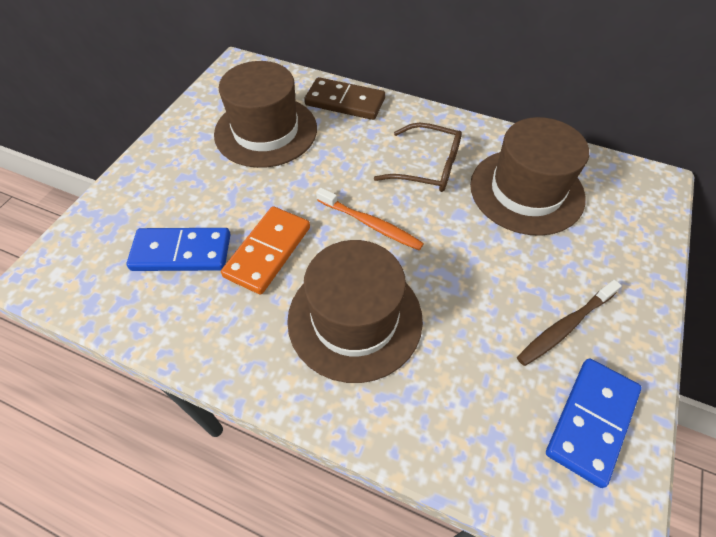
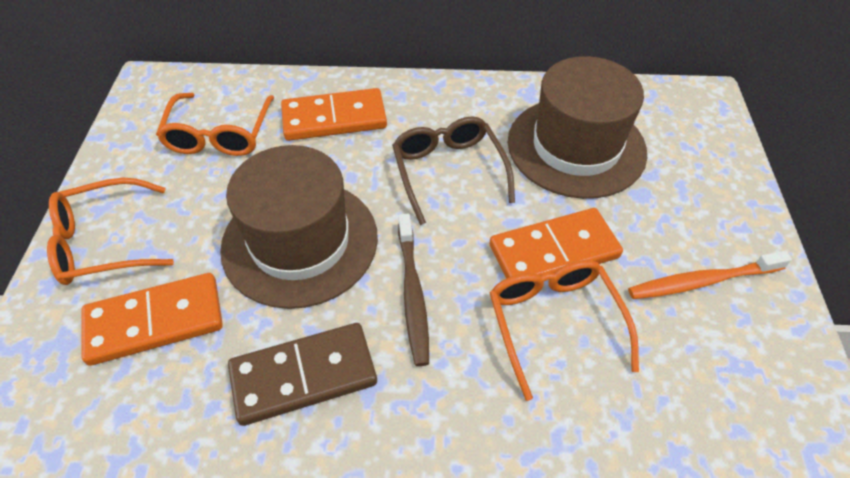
blue domino: [126,228,231,271] [546,358,642,488] = 2 -> none = 0
brown hat: [214,61,317,168] [287,240,423,383] [470,117,589,236] = 3 -> [220,145,378,309] [508,56,647,199] = 2
orange domino: [221,206,310,295] = 1 -> [81,273,223,366] [281,88,387,141] [490,208,623,279] = 3
orange glasses: none = 0 -> [47,178,174,285] [156,93,274,156] [490,260,639,401] = 3

